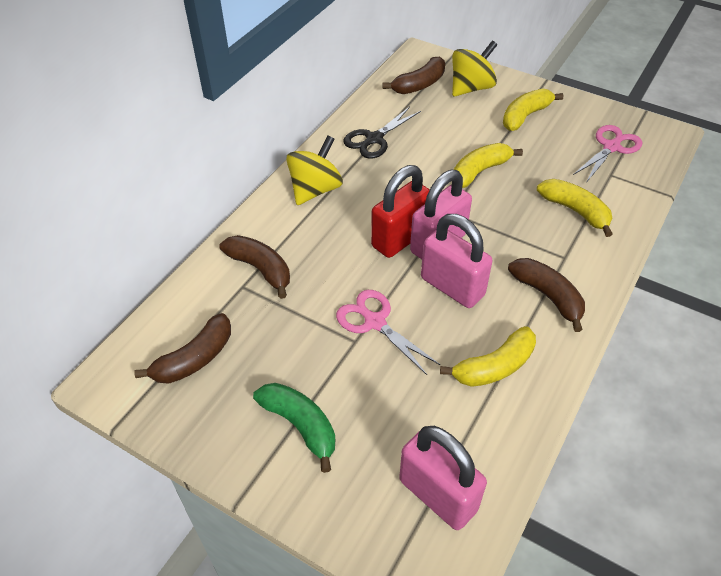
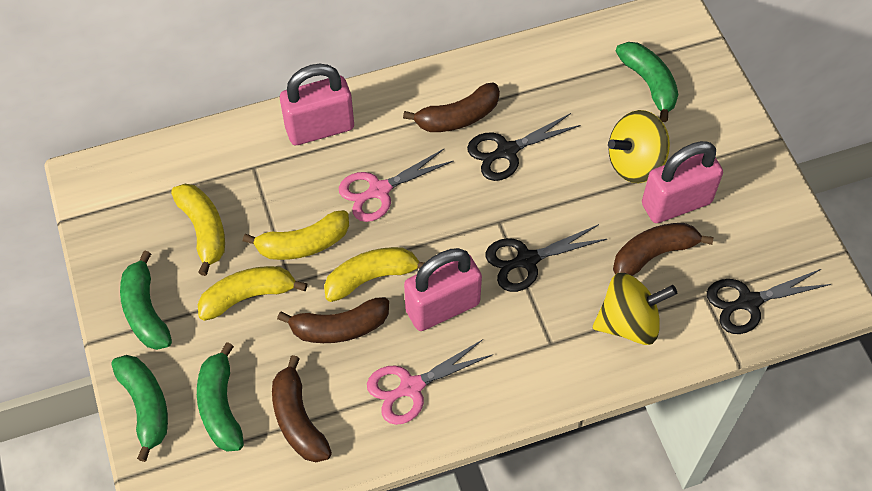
black scissors: [343,107,421,159] = 1 -> [467,113,581,181] [486,224,607,292] [707,269,831,334] = 3
green banana: [253,383,335,473] = 1 -> [111,355,168,462] [120,250,172,350] [197,342,244,452] [616,42,678,122] = 4
red padlock: [371,165,430,258] = 1 -> none = 0

